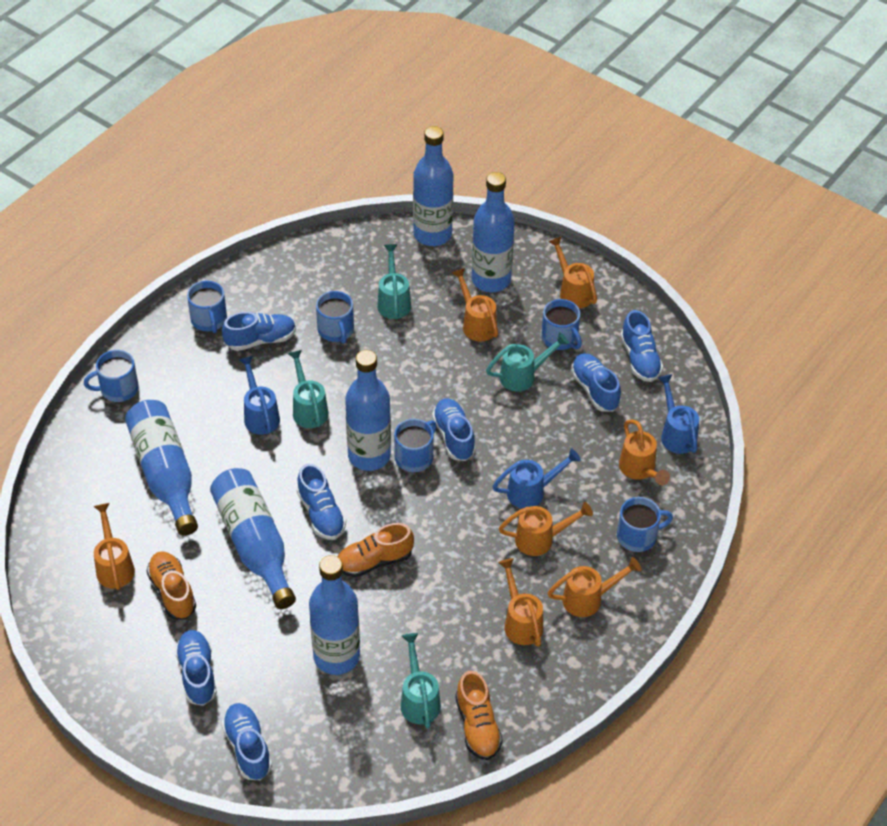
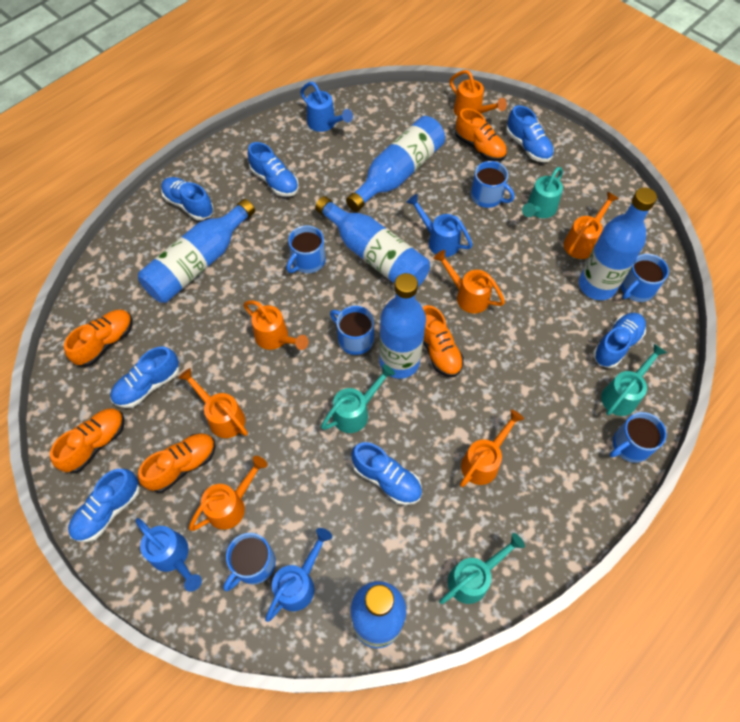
blue watering can: [238,356,280,435] [492,448,581,509] [658,374,699,454] = 3 -> [135,518,202,592] [265,528,332,622] [300,82,353,132] [406,194,473,257] = 4
orange shoe: [146,551,196,619] [338,523,414,577] [455,671,503,760] = 3 -> [50,408,124,473] [64,310,133,367] [138,433,216,493] [422,305,464,377] [455,108,507,161] = 5

